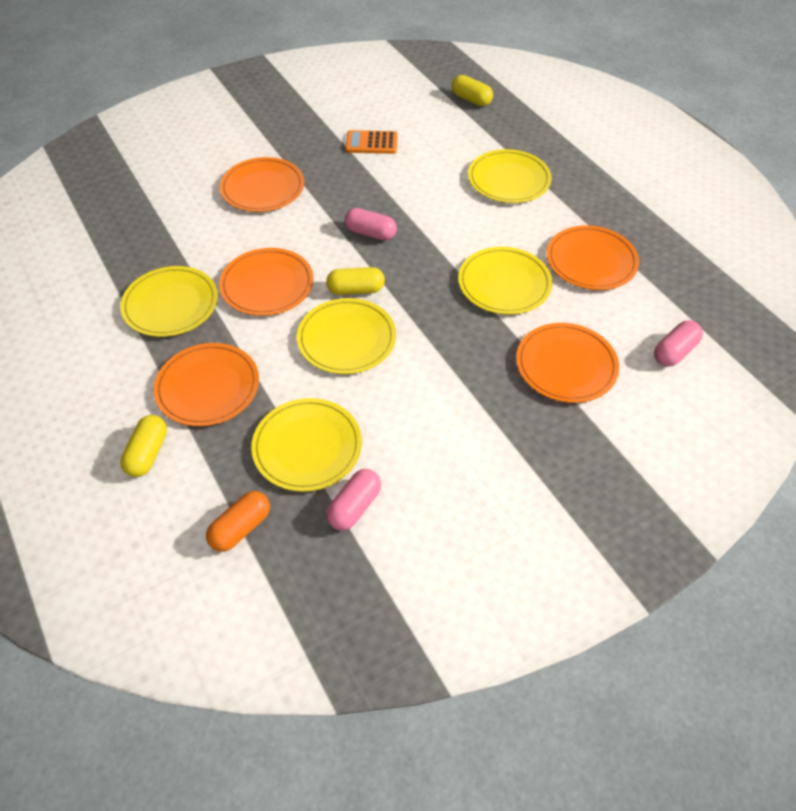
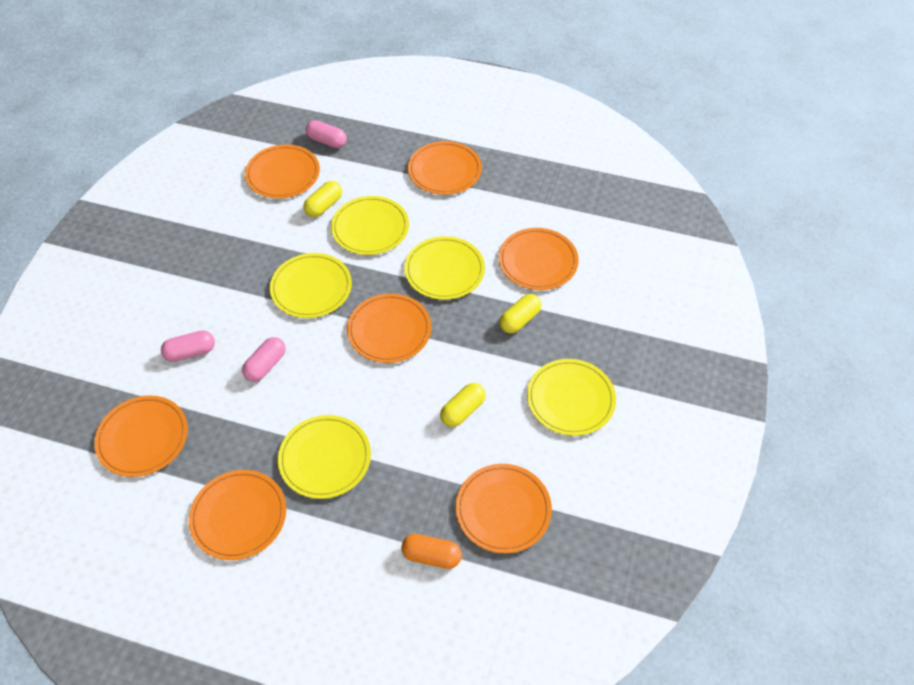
orange calculator: [345,130,398,154] = 1 -> none = 0
orange plate: [154,343,259,426] [219,248,314,316] [220,157,304,212] [516,323,619,403] [547,225,639,290] = 5 -> [94,396,188,477] [189,470,286,560] [245,144,320,199] [347,293,432,363] [408,141,482,195] [456,464,552,553] [499,228,579,290] = 7

